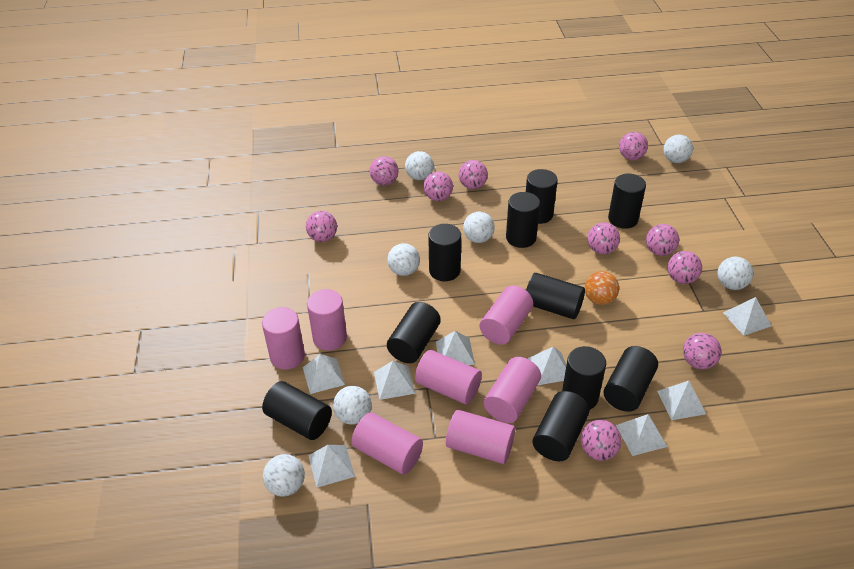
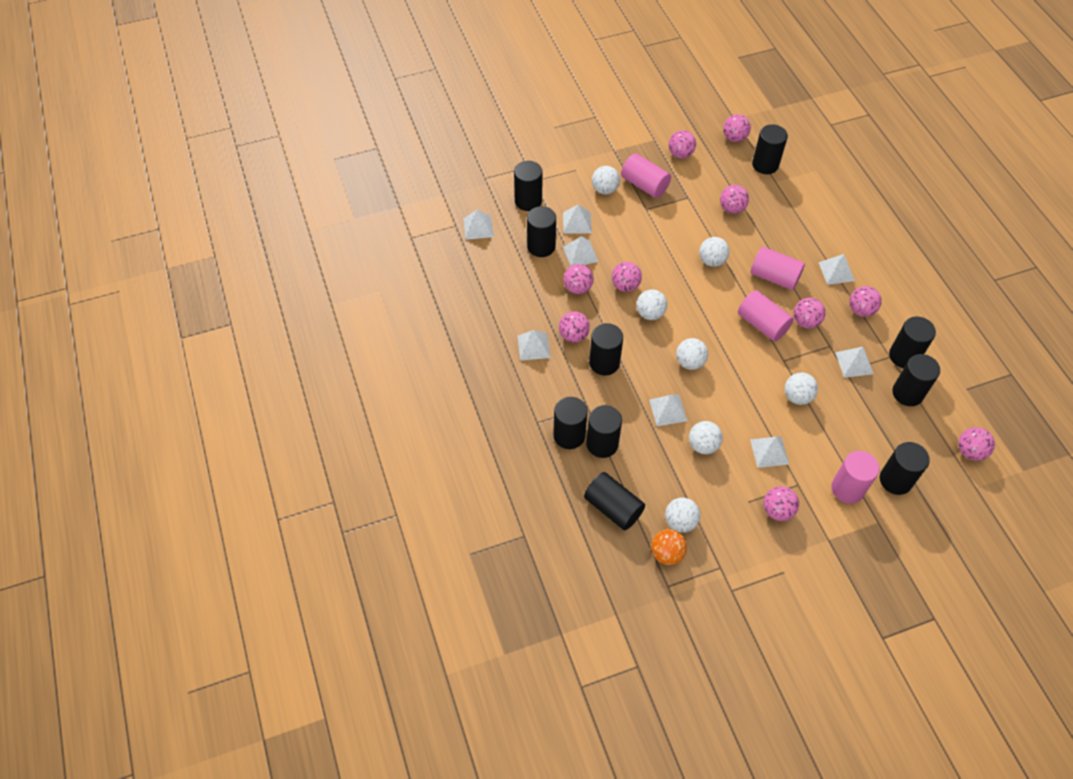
pink cylinder: [262,307,305,369] [307,289,347,351] [351,412,423,475] [415,350,482,404] [446,410,515,464] [480,285,533,345] [484,357,541,423] = 7 -> [621,153,671,198] [738,290,794,342] [750,247,805,290] [831,451,879,504] = 4

